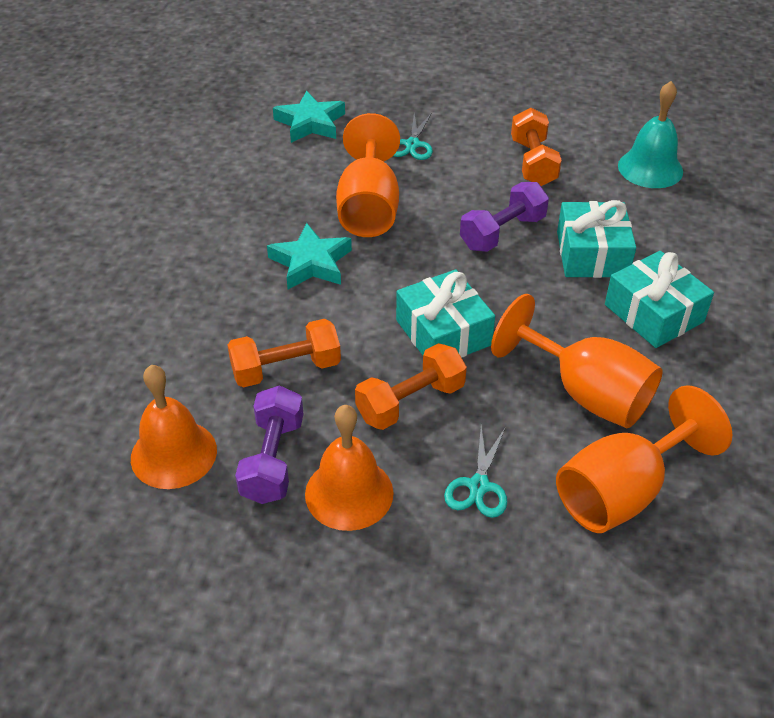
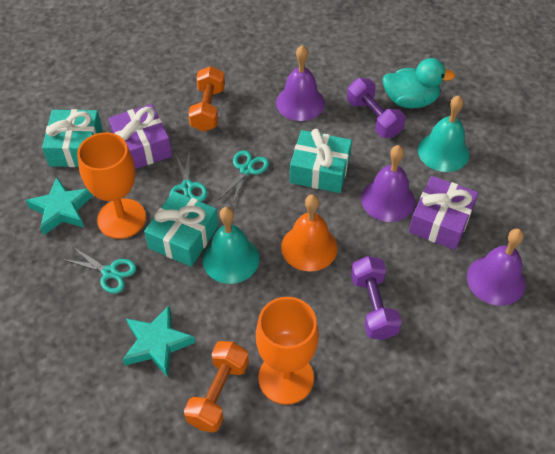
orange bell: [131,365,217,489] [305,405,394,531] = 2 -> [281,194,338,272] = 1
orange dumbbell: [227,319,341,387] [355,343,467,430] [511,108,562,186] = 3 -> [184,341,249,433] [188,66,225,132] = 2
orange goblet: [336,113,400,237] [491,294,663,428] [556,385,732,533] = 3 -> [77,133,146,239] [256,297,319,405] = 2
purple bell: none = 0 -> [276,45,325,121] [361,145,415,222] [467,229,526,306] = 3
purple gift: none = 0 -> [108,104,172,169] [409,176,478,250] = 2
turquoise bell: [618,81,683,188] = 1 -> [203,207,259,284] [418,96,469,172] = 2
turquoise duck: none = 0 -> [382,58,455,108] = 1
turquoise scissors: [393,113,433,160] [444,426,507,518] = 2 -> [62,247,137,294] [169,149,208,202] [218,150,269,206] = 3

